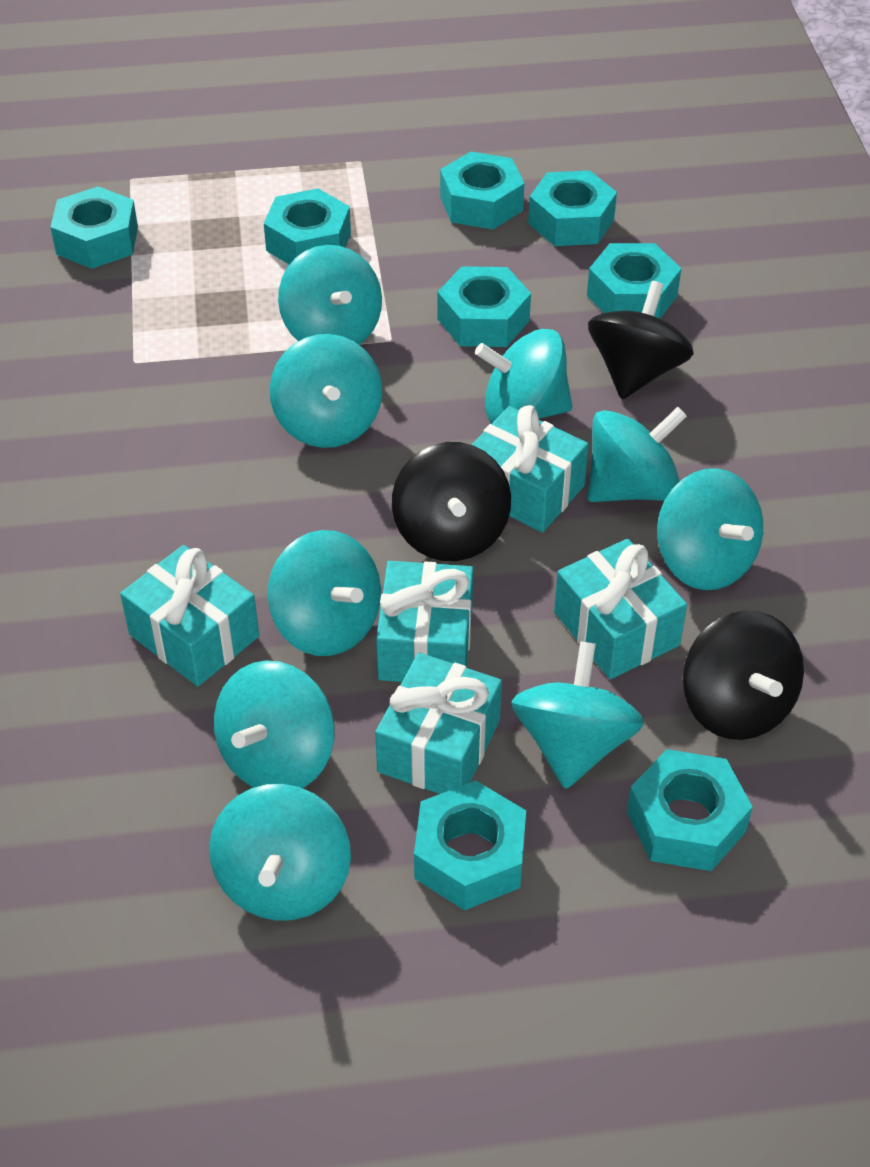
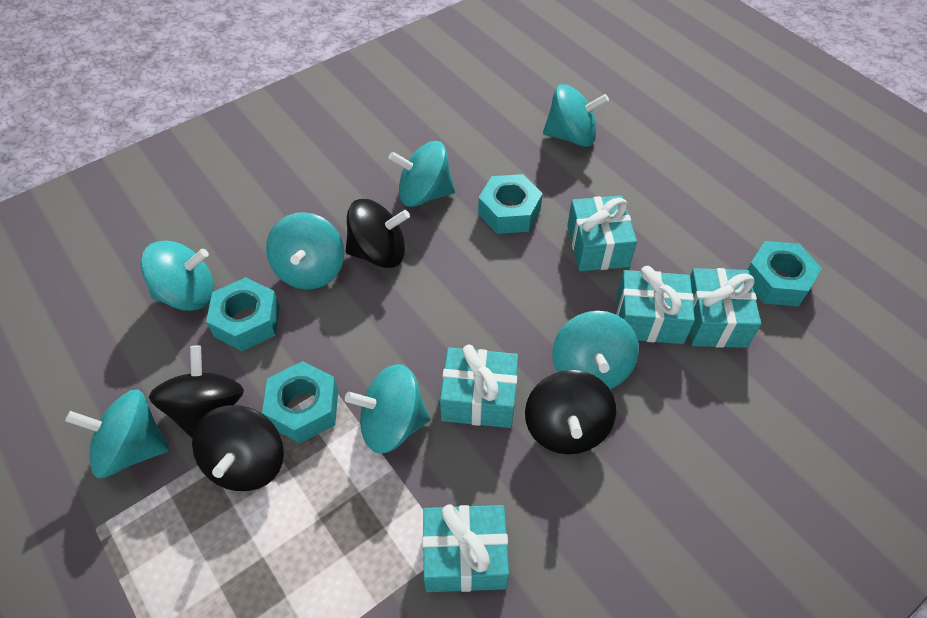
black spinning top: [392,442,511,561] [588,281,694,399] [683,610,804,740] = 3 -> [149,346,244,438] [192,405,284,491] [346,199,410,268] [525,370,616,454] = 4
turquoise nut: [51,186,138,269] [264,189,351,265] [414,781,526,910] [438,266,531,347] [440,152,524,229] [528,170,617,246] [587,243,681,319] [627,749,753,871] = 8 -> [206,277,280,351] [262,361,338,443] [478,174,543,234] [747,241,822,307] = 4
turquoise spinning top: [209,784,351,921] [214,660,334,788] [268,530,381,656] [270,334,382,448] [278,245,382,345] [475,329,572,424] [511,641,644,789] [588,407,687,502] [657,468,763,590] = 9 -> [65,389,169,478] [140,241,214,311] [266,212,344,290] [345,364,430,454] [388,141,455,207] [543,84,609,147] [552,311,639,389] = 7

